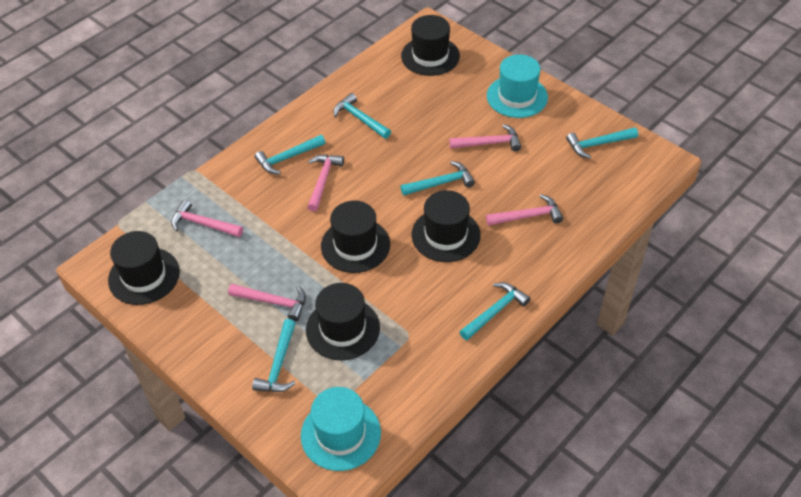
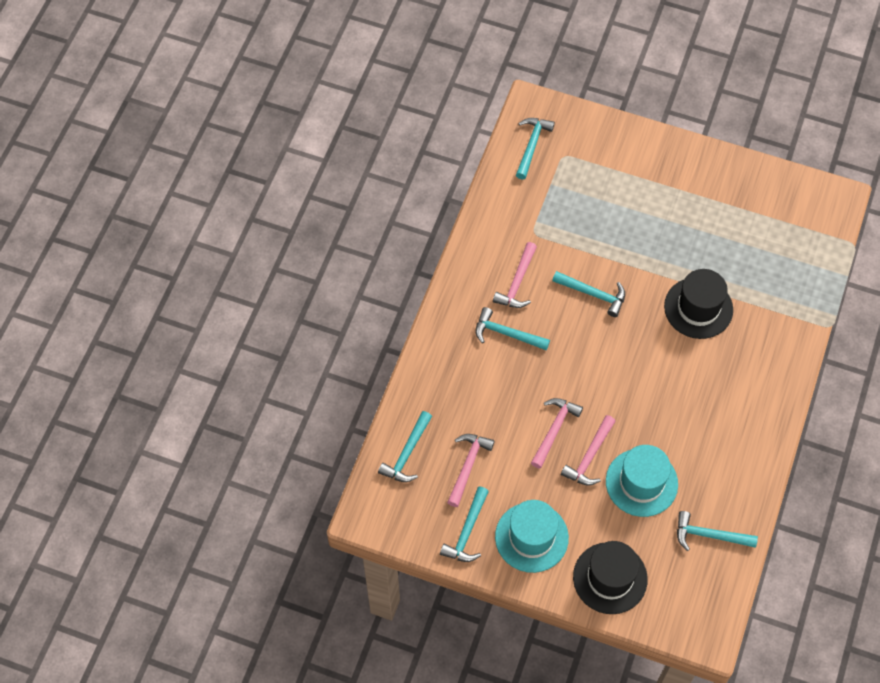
black hat: [108,231,180,305] [306,283,380,360] [321,201,390,273] [401,15,460,76] [412,190,481,262] = 5 -> [573,541,648,614] [664,269,733,339] = 2
pink hammer: [171,200,243,237] [228,284,306,321] [307,154,344,212] [449,124,521,151] [486,194,563,226] = 5 -> [447,434,495,507] [493,242,537,308] [531,398,583,469] [561,415,615,486] = 4

